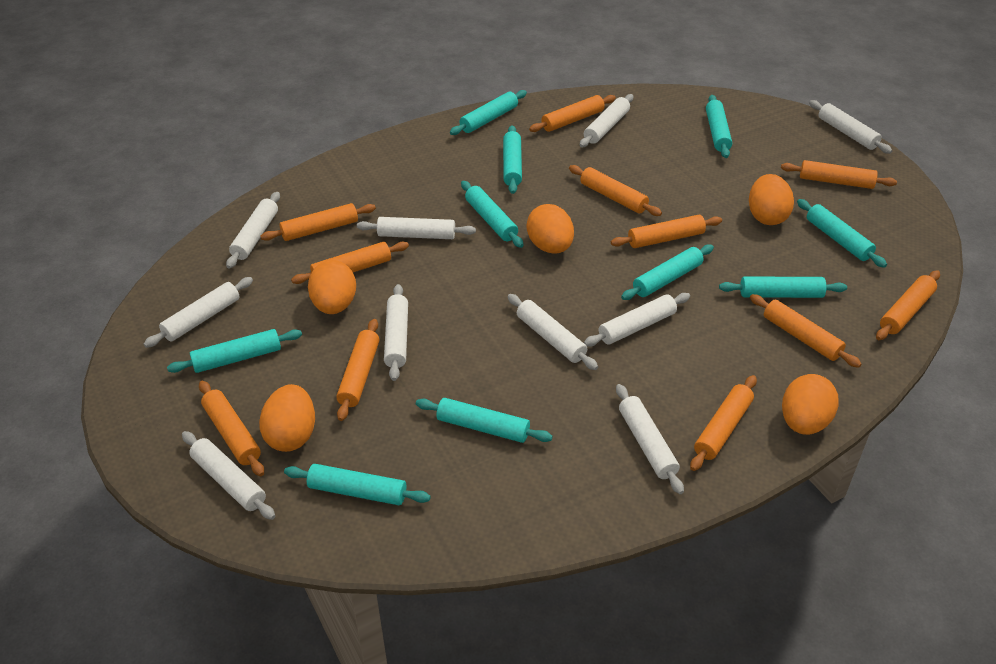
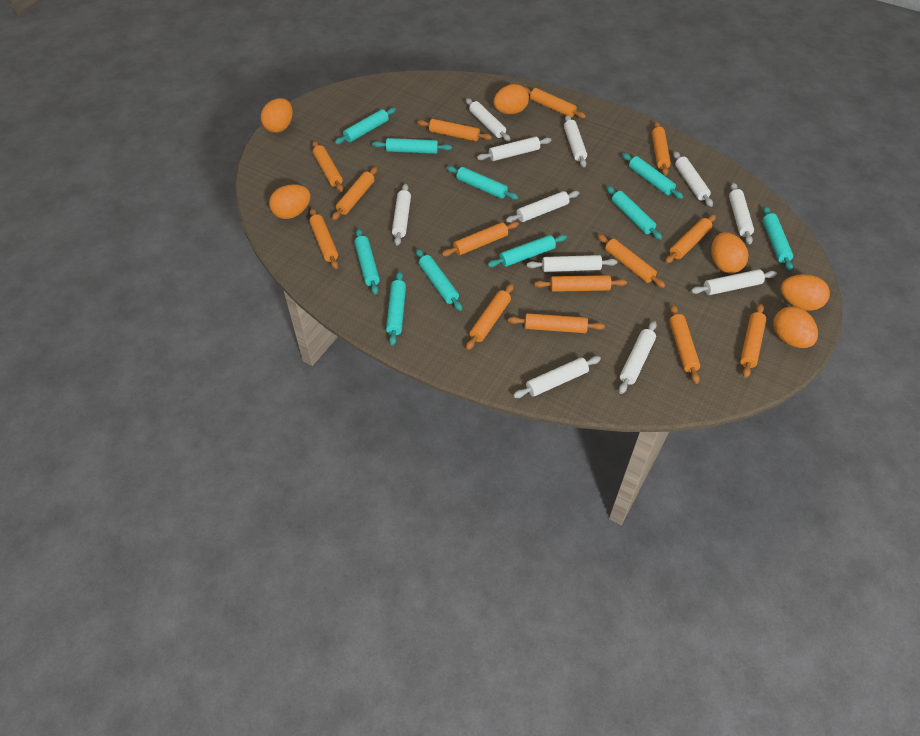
orange egg: [259,384,315,452] [308,260,356,314] [527,204,574,253] [749,174,794,225] [782,374,839,435] = 5 -> [261,98,293,133] [269,184,310,219] [494,84,529,114] [711,232,749,273] [773,306,818,348] [780,274,830,311] = 6
orange rolling pin: [199,381,264,476] [261,203,376,241] [291,242,409,284] [336,319,379,421] [529,95,616,132] [569,165,662,216] [611,215,722,248] [690,375,757,471] [750,294,861,368] [781,160,897,189] [876,270,940,340] = 11 -> [309,208,338,269] [312,141,343,192] [332,167,378,220] [417,119,492,141] [442,222,519,257] [466,284,514,350] [508,313,605,333] [524,87,586,119] [534,275,627,292] [597,234,665,288] [652,122,671,176] [665,214,716,264] [669,305,700,384] [740,304,766,378] = 14
white rolling pin: [144,277,253,348] [182,431,275,520] [226,192,280,269] [357,217,476,239] [384,284,408,381] [508,294,598,370] [580,94,633,147] [584,293,690,347] [616,384,684,494] [809,100,892,154] = 10 -> [392,184,411,246] [466,98,511,141] [477,137,552,161] [506,191,579,223] [513,356,601,398] [527,255,617,272] [564,115,587,167] [619,321,657,394] [673,151,713,207] [691,269,777,295] [729,183,754,245] = 11

